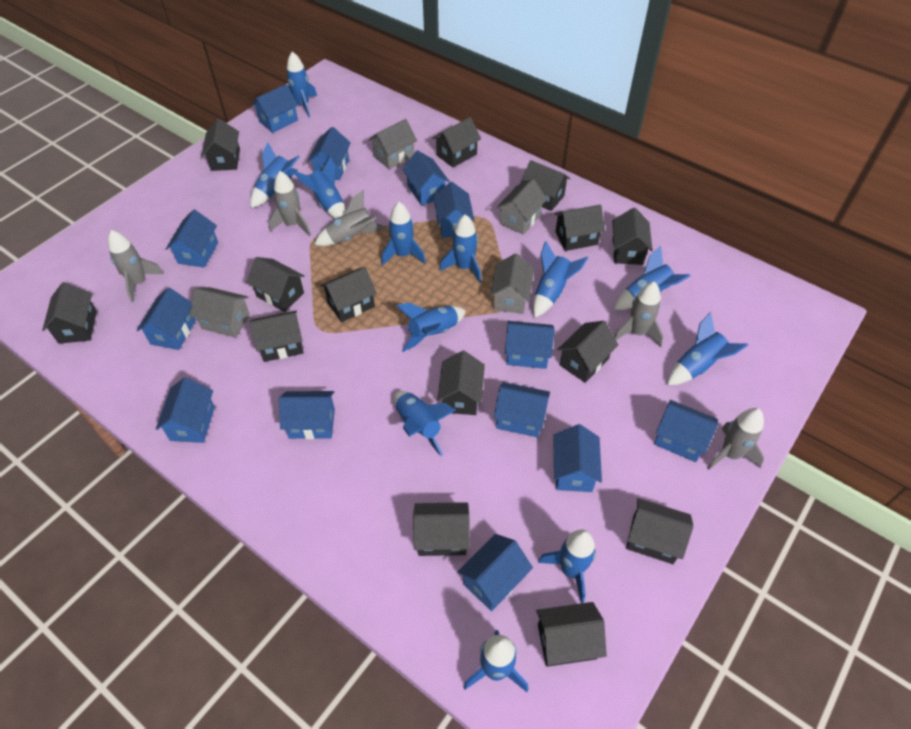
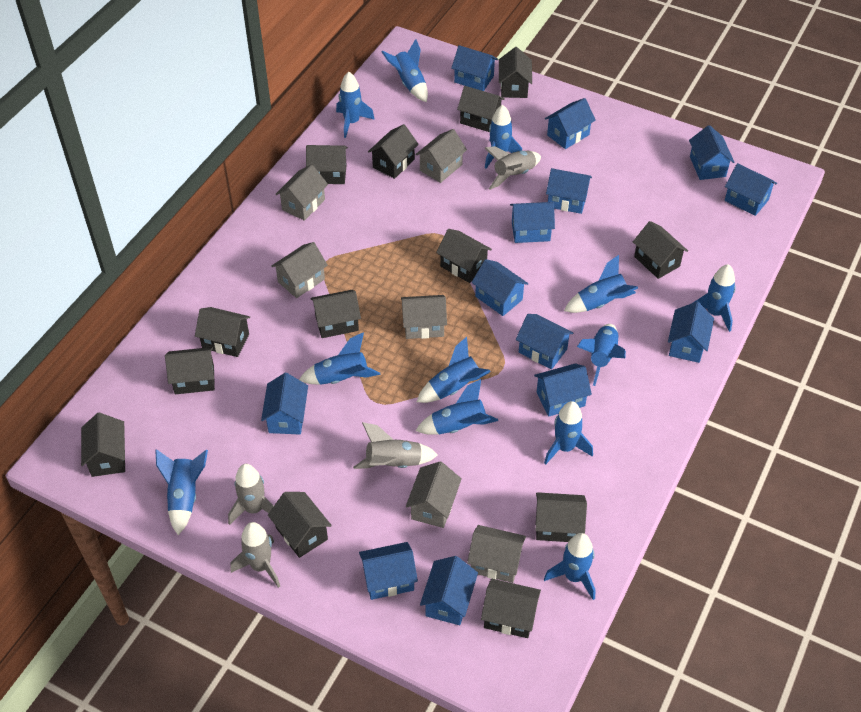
black house: [42,282,97,344] [201,119,240,171] [246,257,305,312] [249,311,304,362] [320,267,377,322] [413,502,470,556] [432,117,481,168] [437,351,485,415] [520,160,570,211] [536,602,607,667] [554,204,605,251] [557,321,618,383] [612,208,653,265] [626,498,694,564] = 14 -> [81,412,125,477] [165,347,215,394] [195,307,250,357] [268,492,332,558] [306,145,348,184] [311,290,361,338] [368,124,419,179] [436,229,492,283] [457,86,505,132] [481,579,541,638] [499,47,532,98] [535,492,587,542] [633,221,688,279] = 13
grey house: [190,287,250,338] [368,119,417,169] [490,253,534,314] [496,178,547,235] = 4 -> [271,242,328,298] [276,164,328,221] [401,295,447,339] [406,461,462,528] [415,129,467,183] [467,525,526,583] = 6
grey rocket: [108,230,164,302] [268,171,311,236] [314,190,385,246] [614,282,663,347] [707,408,764,470] = 5 -> [228,464,274,525] [231,522,280,588] [353,422,438,469] [485,146,541,190] = 4

